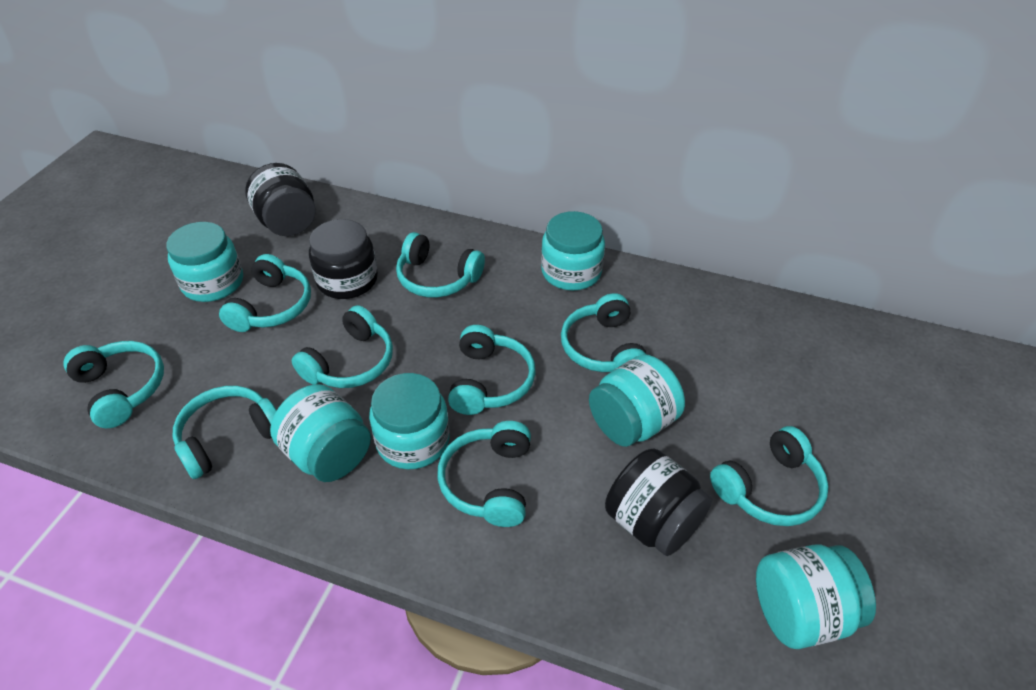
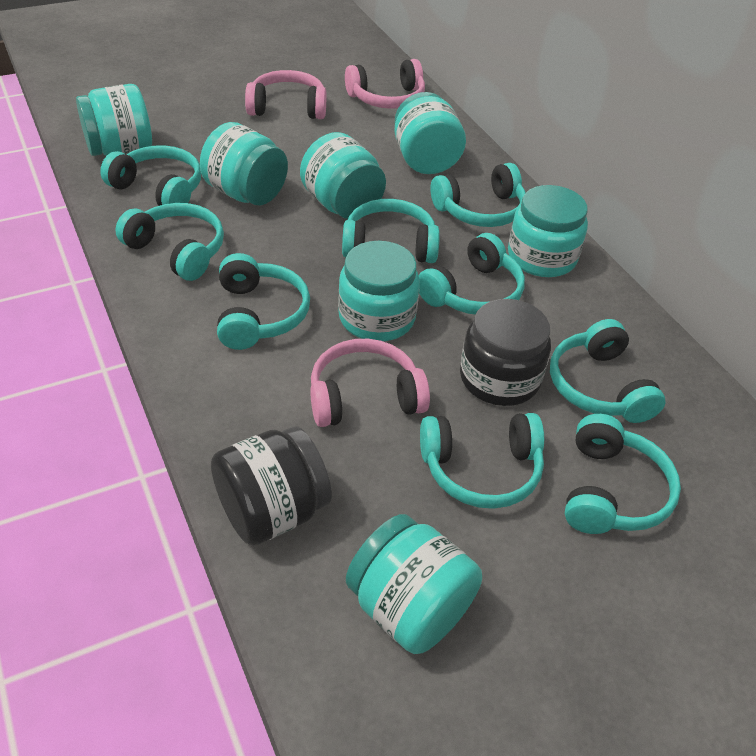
black jar: [245,163,316,236] [309,219,378,299] [605,449,712,556] = 3 -> [211,426,332,546] [460,299,551,406] = 2
pink headphones: none = 0 -> [245,70,326,119] [310,339,430,427] [345,59,425,109] = 3
turquoise jar: [166,222,243,302] [270,384,371,482] [369,373,450,469] [541,211,605,291] [589,355,685,447] [756,544,876,649] = 6 -> [76,84,152,156] [200,122,288,205] [300,132,386,219] [338,241,420,341] [346,514,482,654] [394,92,466,174] [508,185,588,277] = 7

